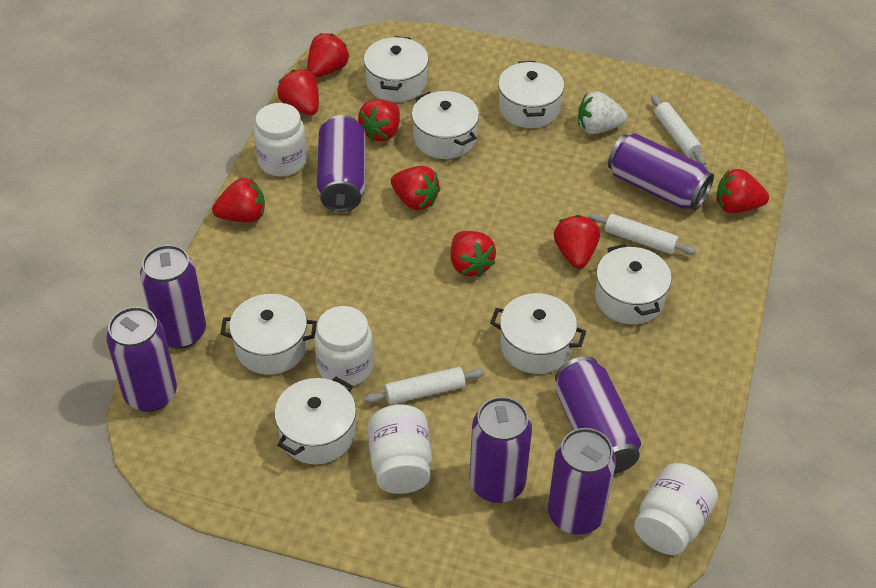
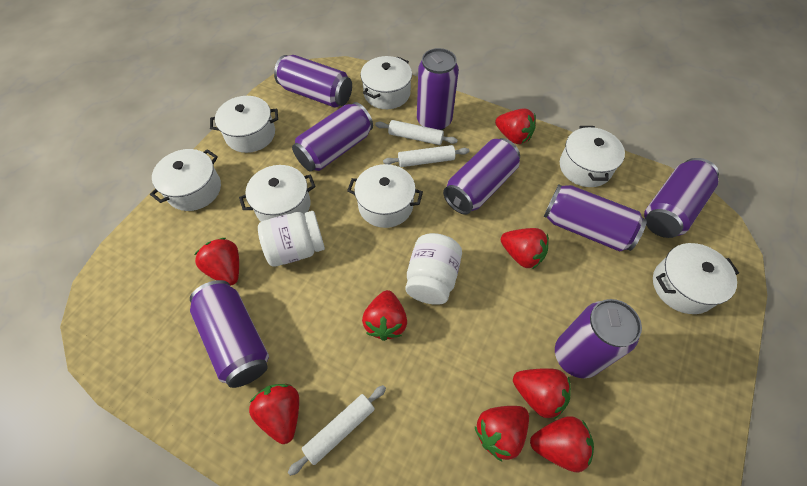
purple can: [106,307,177,412] [140,245,206,349] [317,115,365,212] [469,397,532,503] [548,428,616,535] [555,356,641,474] [608,133,714,210] = 7 -> [190,280,269,388] [274,55,352,108] [292,102,373,171] [417,48,459,130] [443,138,520,215] [544,184,647,252] [555,299,642,378] [644,158,719,238] = 8
white jar: [254,103,307,176] [314,306,374,387] [368,404,432,494] [634,463,718,555] = 4 -> [258,211,325,267] [405,233,462,305] = 2
white strawberry: [578,91,627,134] = 1 -> none = 0

